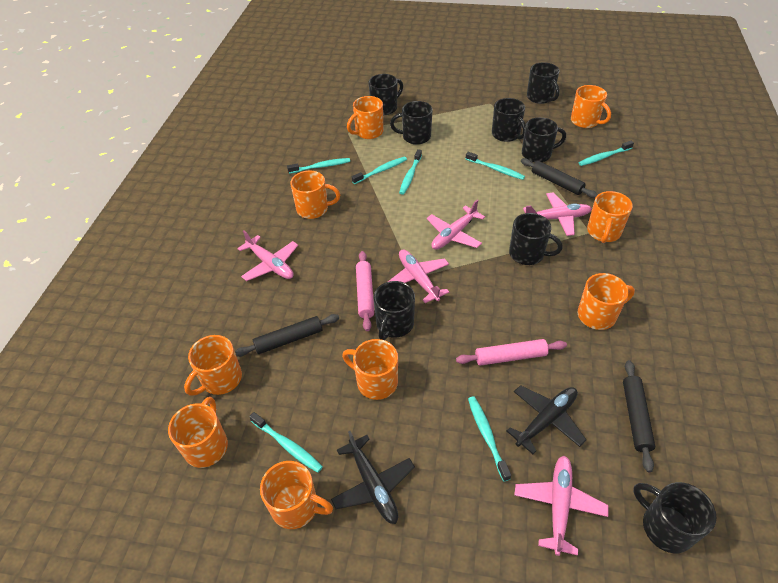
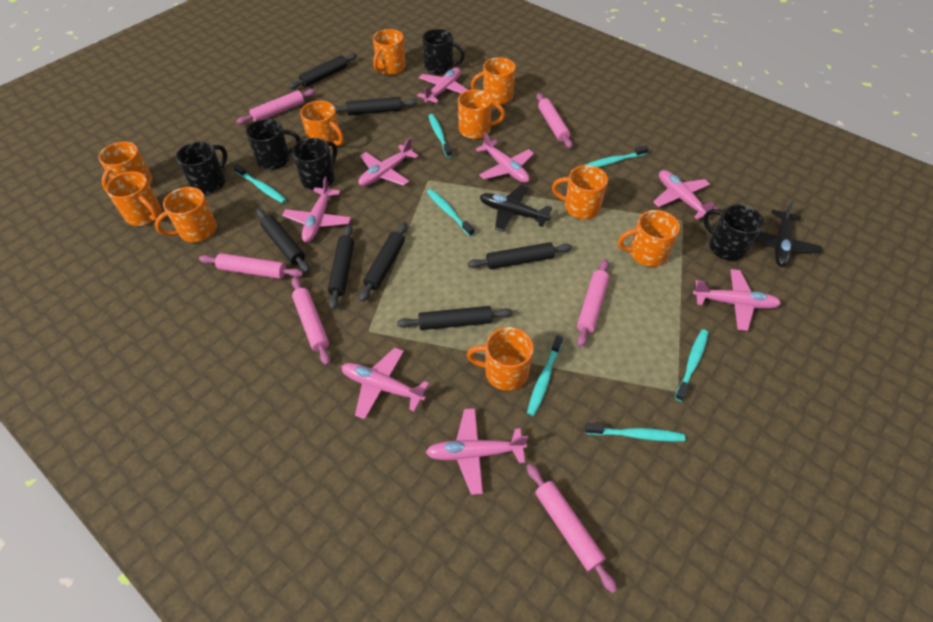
black mug: [369,74,403,115] [374,281,415,340] [390,101,433,145] [492,98,526,142] [509,213,563,265] [522,117,566,162] [527,62,560,104] [633,482,717,553] = 8 -> [176,142,227,194] [246,119,301,170] [292,138,337,190] [422,29,465,75] [703,204,764,261] = 5
black rolling pin: [235,314,339,357] [521,158,598,198] [623,360,655,472] = 3 -> [256,208,310,273] [288,53,357,89] [328,225,354,310] [335,97,417,115] [359,222,407,302] [397,306,513,330] [468,242,572,269] = 7
orange mug: [168,397,228,468] [184,335,242,396] [260,461,333,529] [290,170,340,219] [342,339,398,400] [347,96,383,139] [571,85,611,128] [578,273,635,330] [587,191,633,243] = 9 -> [98,142,153,191] [106,171,162,226] [155,187,217,242] [300,101,344,150] [373,29,405,75] [458,90,505,139] [467,327,534,391] [471,57,516,105] [552,165,608,219] [618,210,680,267] = 10
pink plane: [237,231,298,281] [388,249,449,303] [427,200,485,250] [514,456,609,556] [523,192,592,236] = 5 -> [282,177,351,242] [341,347,429,420] [358,138,419,186] [417,68,468,103] [425,408,528,495] [476,132,534,183] [653,170,718,220] [693,269,781,331] = 8
pink rolling pin: [356,251,374,331] [456,339,567,366] = 2 -> [199,253,303,279] [236,89,316,125] [291,277,331,365] [527,464,617,593] [536,93,573,148] [577,259,609,347] = 6

